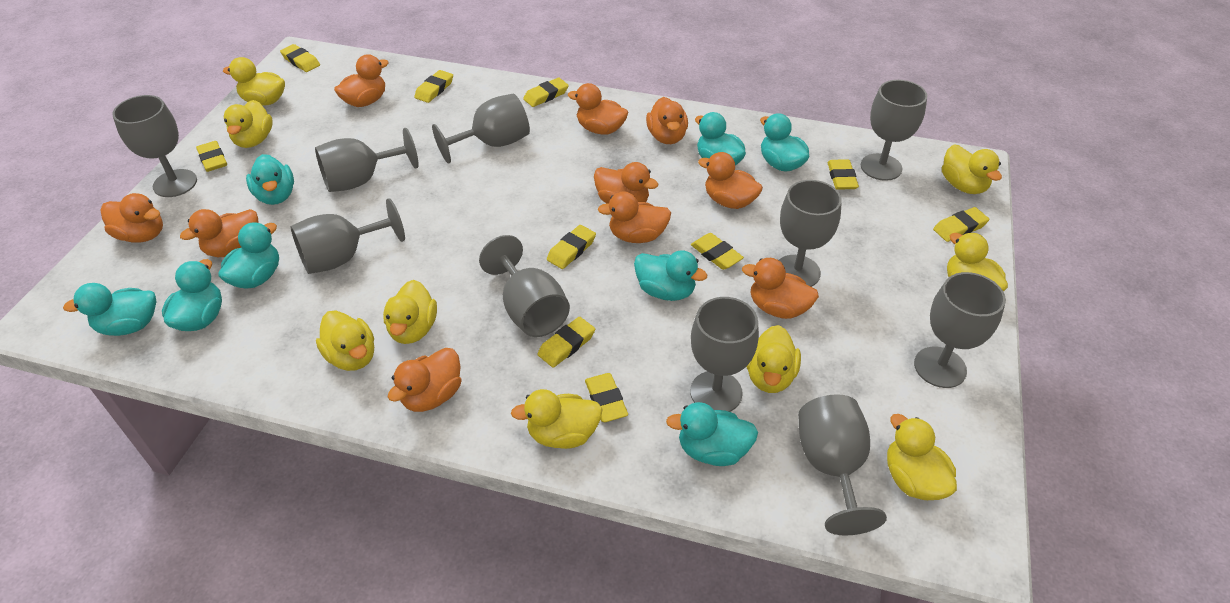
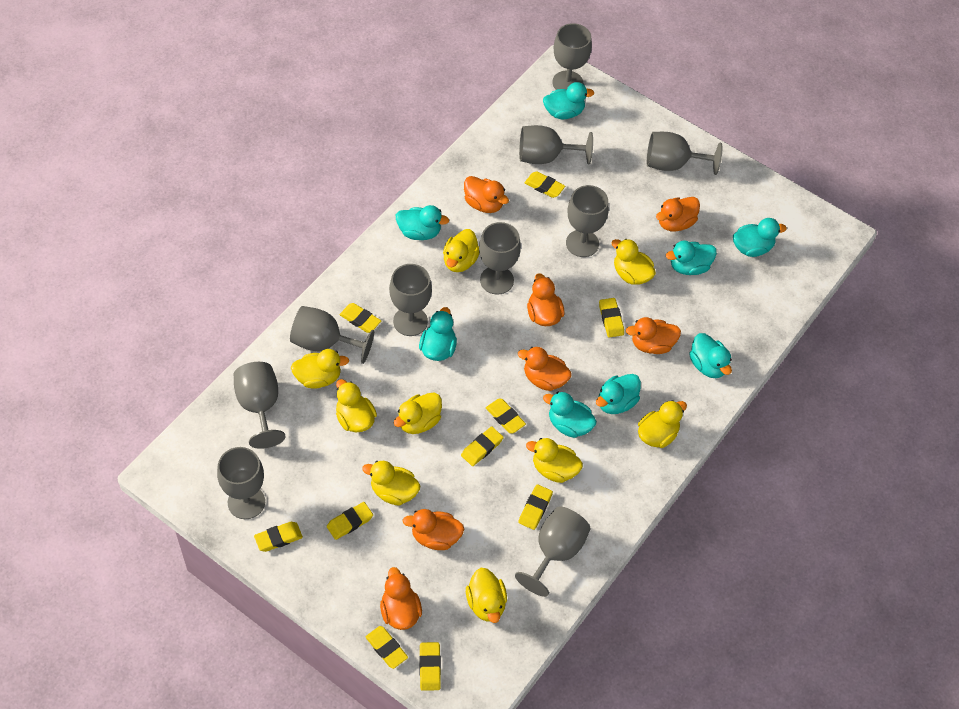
orange duck: [101,193,163,243] [180,209,258,257] [334,54,389,107] [388,348,461,412] [568,83,628,135] [594,162,658,204] [598,191,671,243] [646,97,688,144] [698,152,763,209] [742,258,819,319] = 10 -> [380,567,422,630] [402,509,464,550] [464,176,509,213] [518,347,572,391] [527,273,564,326] [626,317,681,354] [656,197,700,232] = 7

